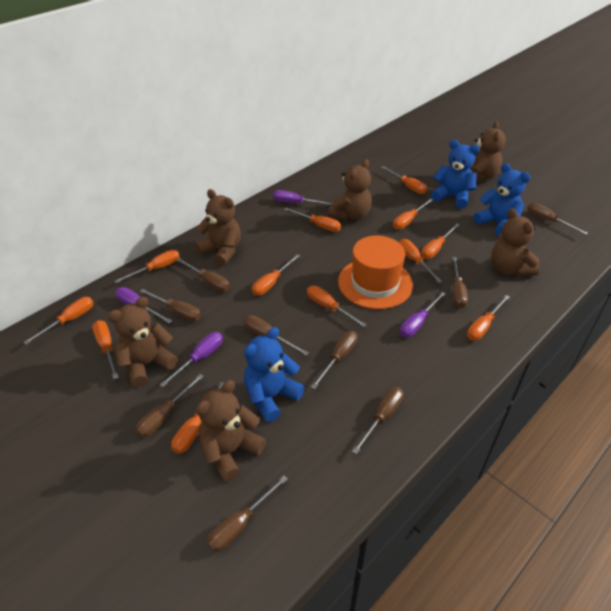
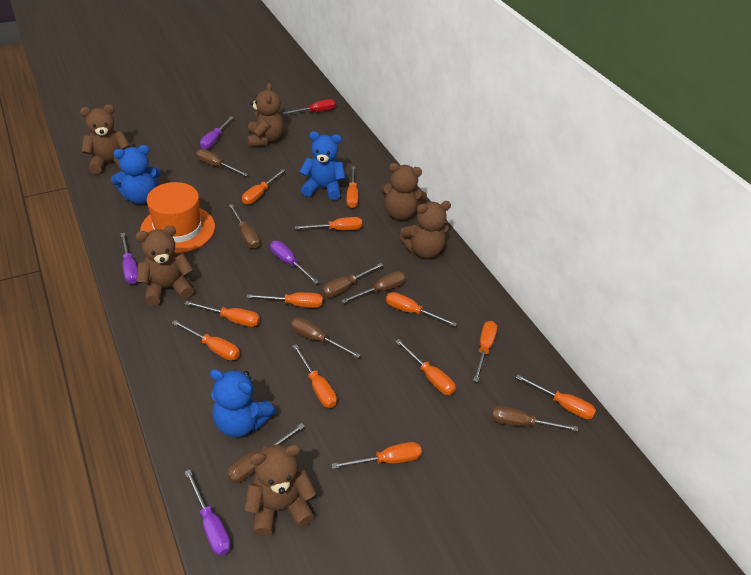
brown screwdriver: [135,374,204,437] [140,288,201,321] [176,258,230,292] [206,476,288,552] [244,315,309,356] [311,331,358,389] [352,387,404,454] [452,257,468,308] [527,203,588,235] = 9 -> [196,149,248,176] [227,423,305,483] [229,204,260,249] [291,318,361,358] [322,263,384,297] [341,271,406,303] [491,406,578,431] = 7
red screwdriver: none = 0 -> [283,99,336,114] = 1

